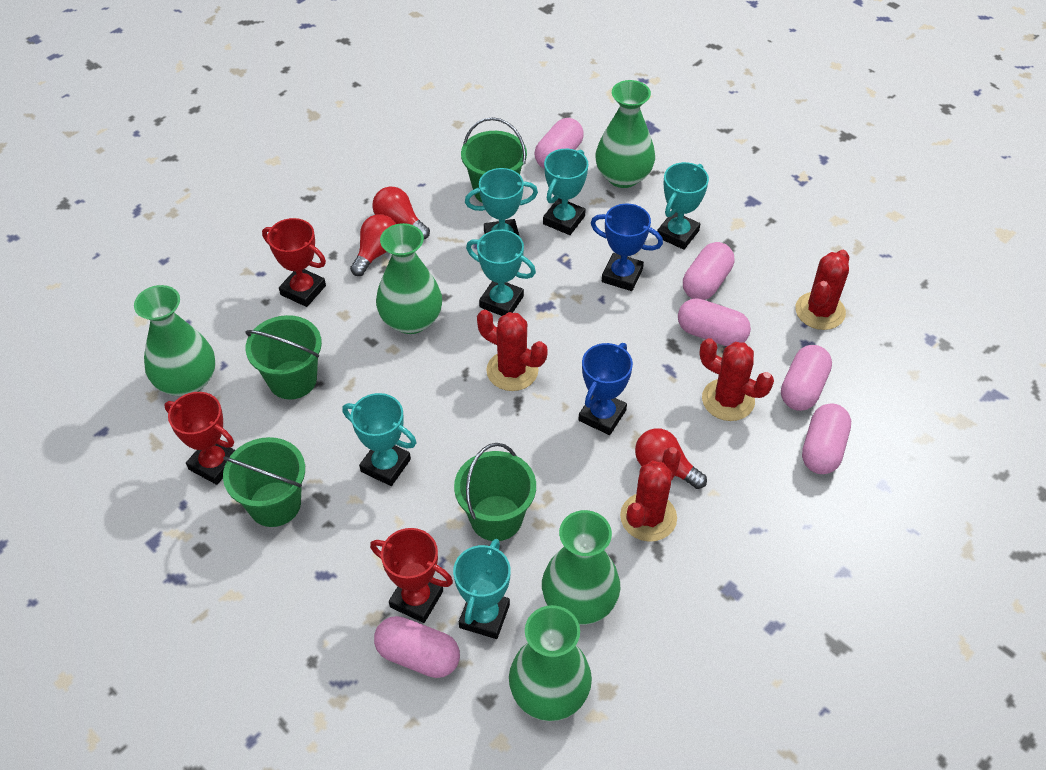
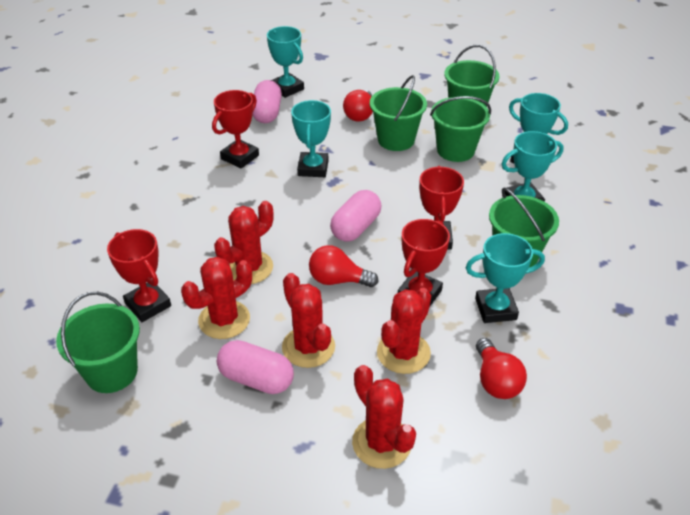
blue trophy: [579,343,633,435] [591,203,663,291] = 2 -> none = 0
green bucket: [223,437,305,527] [245,315,322,399] [454,443,536,541] [461,117,527,203] = 4 -> [56,292,140,393] [370,75,427,151] [430,96,491,162] [444,45,500,107] [489,188,559,267] = 5
green vase: [134,285,215,396] [376,223,442,334] [509,605,592,721] [542,510,620,625] [595,80,655,188] = 5 -> none = 0
pink capsule: [374,616,460,678] [534,118,584,168] [678,298,751,346] [683,242,734,300] [781,345,832,411] [802,403,851,474] = 6 -> [217,340,294,394] [253,80,282,123] [330,190,381,242] = 3
red cactus: [477,310,548,391] [620,447,681,542] [699,338,774,421] [795,250,849,330] = 4 -> [181,257,252,339] [214,201,274,284] [282,273,335,368] [352,365,416,469] [377,288,431,374] = 5
red trophy: [164,392,235,485] [262,218,326,307] [370,528,453,623] = 3 -> [107,229,171,322] [212,90,259,169] [398,219,450,306] [419,166,464,250] = 4
turquoise trophy: [342,393,417,486] [453,539,511,639] [465,168,538,237] [466,230,536,316] [543,149,588,235] [657,162,709,250] = 6 -> [267,26,304,98] [291,100,331,177] [466,233,545,323] [502,131,564,202] [509,93,568,163] = 5

